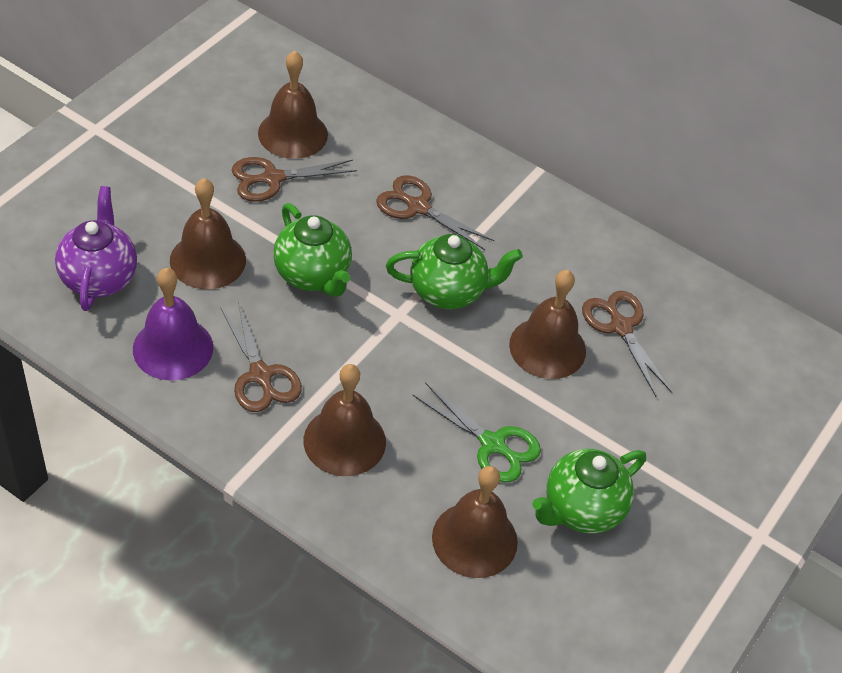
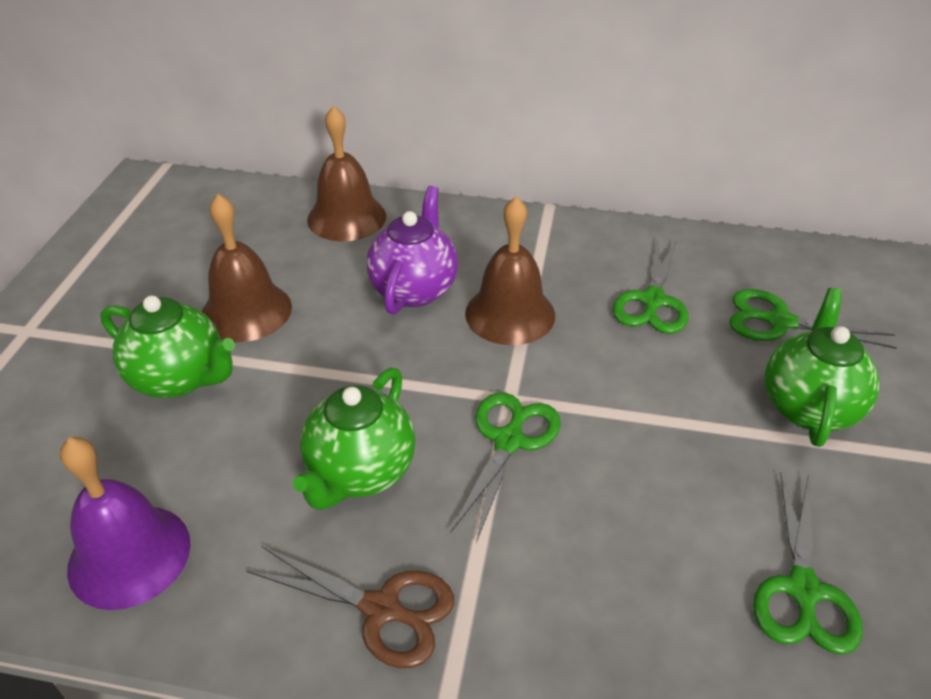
brown bell: [170,178,246,289] [258,51,328,159] [304,364,386,476] [432,466,518,578] [509,270,586,379] = 5 -> [202,194,292,342] [307,105,386,241] [465,196,555,345] = 3
brown scissors: [220,302,302,412] [232,157,357,202] [376,175,495,250] [582,291,672,396] = 4 -> [247,546,454,668] = 1
green scissors: [412,382,541,482] = 1 -> [450,392,561,543] [612,237,689,334] [729,289,897,349] [753,472,863,655] = 4

